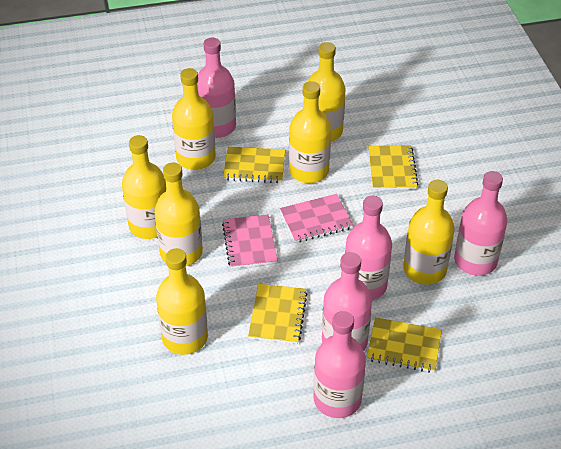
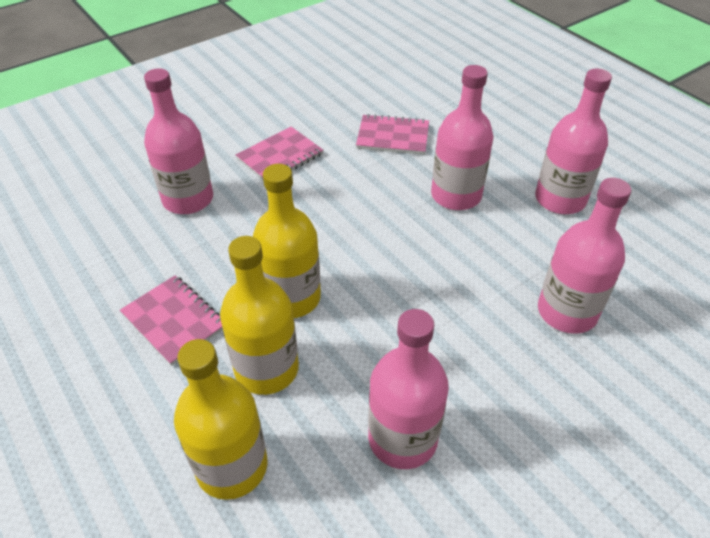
pink notebook: [222,214,278,269] [280,194,353,243] = 2 -> [120,275,223,366] [236,127,323,180] [356,114,429,155] = 3
yellow bottle: [122,135,166,239] [154,163,203,266] [156,248,208,355] [172,68,216,170] [289,81,331,183] [308,42,345,142] [403,180,455,284] = 7 -> [174,339,267,500] [220,236,299,395] [253,164,321,318] = 3
yellow notebook: [223,147,285,183] [248,284,308,344] [367,317,442,373] [368,145,418,190] = 4 -> none = 0

